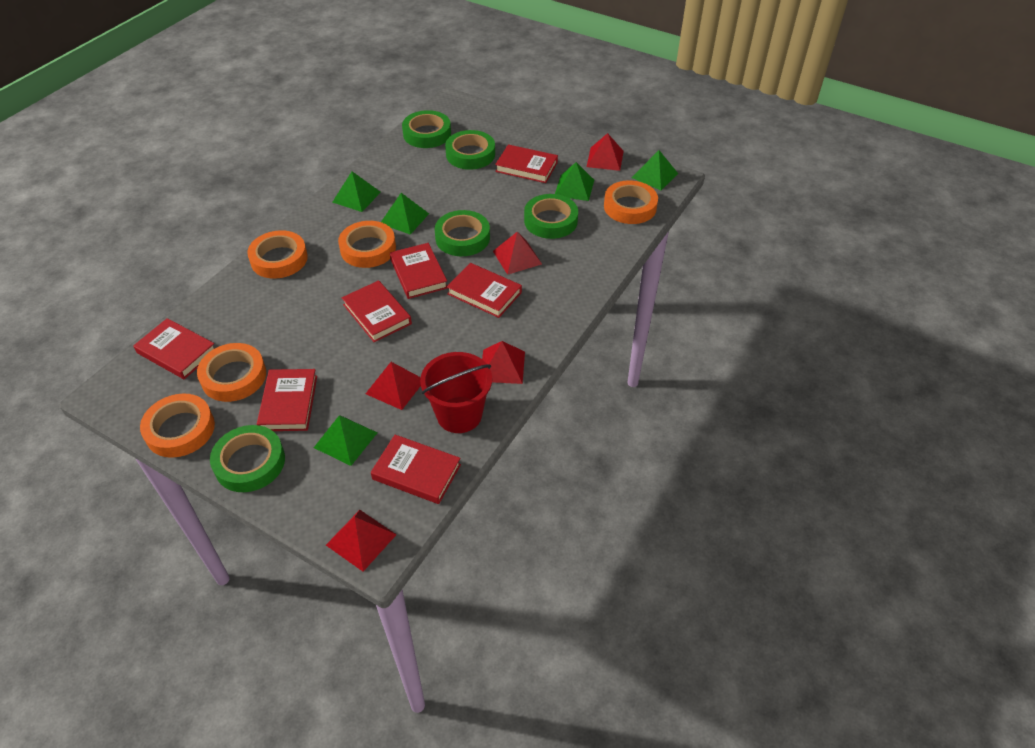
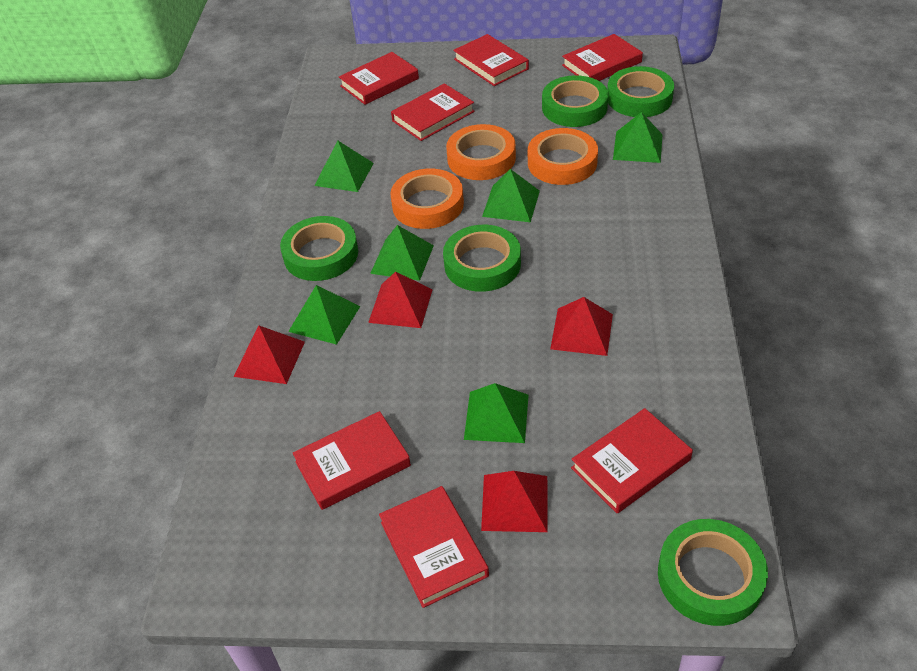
green pyramid: [314,415,377,466] [332,171,381,212] [381,193,429,235] [555,162,594,201] [632,150,678,190] = 5 -> [288,285,360,345] [314,141,374,192] [370,225,434,281] [464,383,529,443] [482,169,540,222] [613,112,663,163] = 6
orange tape: [140,394,215,458] [197,343,266,402] [247,230,308,279] [338,221,396,268] [604,180,658,224] = 5 -> [390,169,464,229] [446,124,516,180] [528,128,598,185] = 3
red bucket: [420,352,492,433] = 1 -> none = 0
red pyramid: [326,510,397,571] [366,362,421,410] [482,341,525,384] [493,232,542,275] [587,133,624,171] = 5 -> [234,326,305,384] [368,271,433,328] [481,471,548,532] [550,297,613,356] = 4

